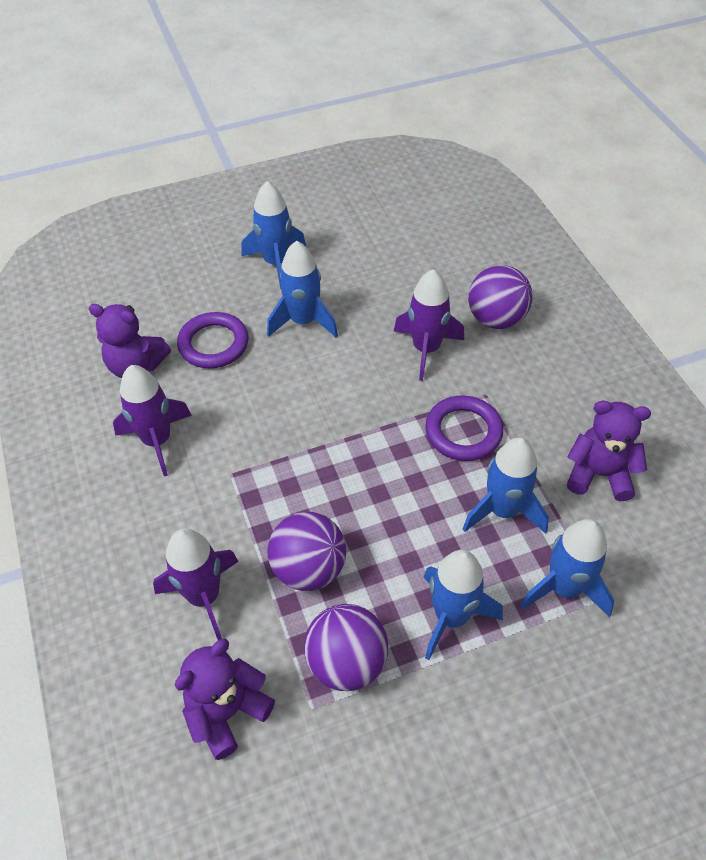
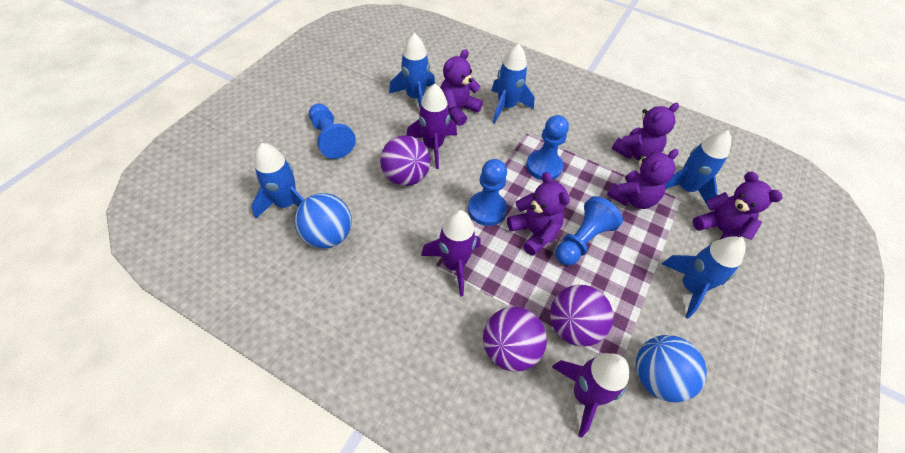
blue ball: none = 0 -> [294,193,352,249] [636,335,707,402] = 2
blue pawn: none = 0 -> [309,104,356,159] [468,159,507,226] [526,115,569,180] [555,196,623,266] = 4
purple ring: [177,312,249,368] [425,395,503,461] = 2 -> none = 0
purple teddy bear: [88,304,171,378] [175,639,275,760] [567,401,651,501] = 3 -> [440,49,483,126] [507,172,570,256] [607,149,679,209] [612,103,679,161] [693,172,782,240] = 5

